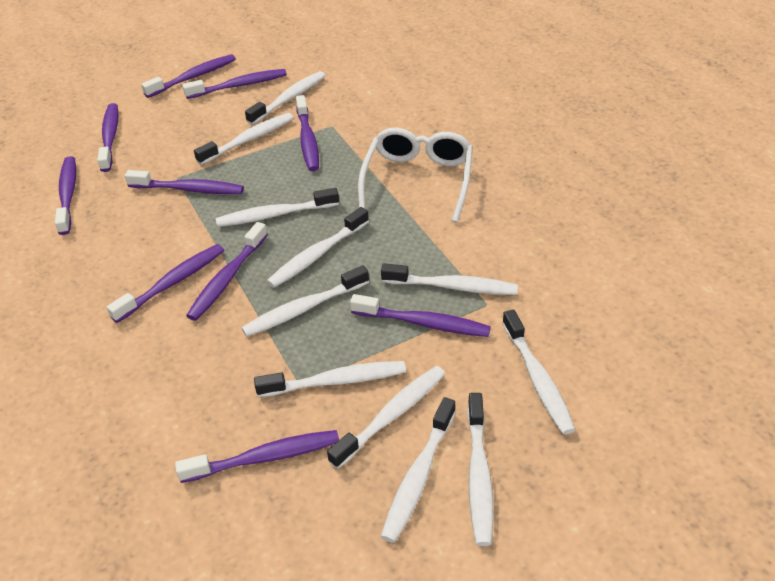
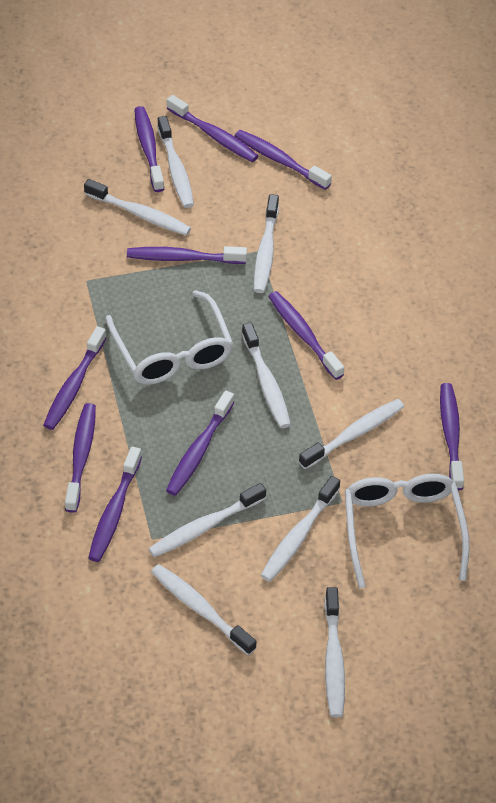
white glasses: [358,128,473,222] = 1 -> [106,290,233,384] [345,474,469,588] = 2
white toothbrush: [194,113,294,165] [216,188,339,227] [241,265,369,337] [245,71,326,125] [254,361,406,397] [267,207,369,288] [327,366,445,469] [381,263,518,295] [381,397,456,543] [467,393,494,546] [502,309,576,435] = 11 -> [84,179,191,236] [148,483,266,557] [151,564,256,656] [157,116,194,208] [242,322,291,428] [254,194,279,293] [261,476,340,582] [299,399,404,469] [324,587,345,718] = 9

